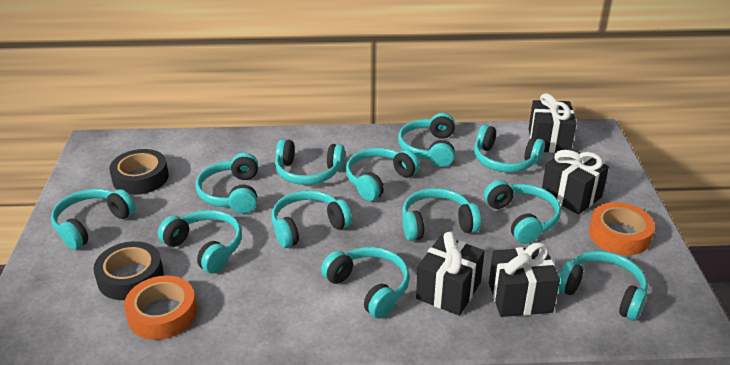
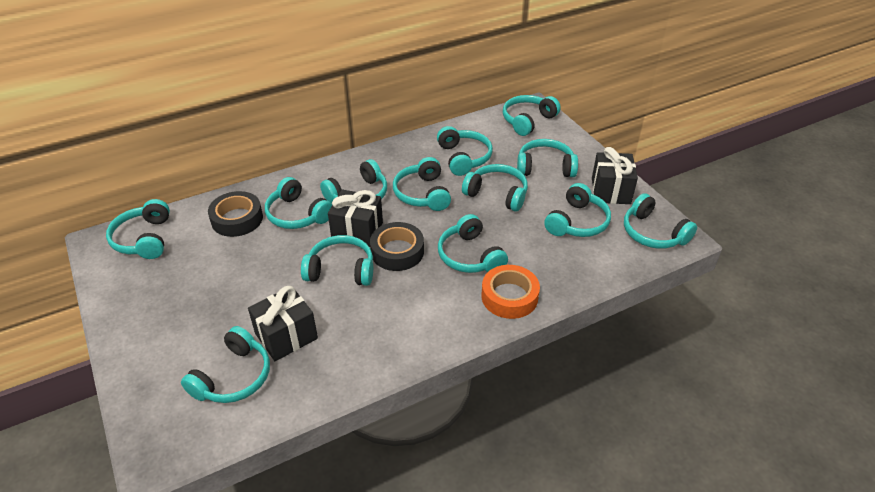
black gift: [416,231,485,316] [489,242,560,317] [529,93,576,153] [542,148,609,215] = 4 -> [248,286,318,361] [328,190,383,247] [592,147,638,204] = 3
orange tape: [124,275,197,340] [589,202,655,255] = 2 -> [481,265,540,319] = 1
turquoise headphones: [51,189,136,250] [158,210,242,274] [196,153,258,214] [271,190,352,248] [275,139,345,185] [321,247,410,319] [346,148,420,201] [398,113,455,167] [402,188,481,241] [474,124,545,172] [484,180,561,244] [558,251,648,321] = 12 -> [106,199,170,259] [181,326,270,403] [265,177,332,229] [301,235,373,286] [320,159,387,203] [393,157,451,211] [437,126,493,176] [438,214,508,273] [462,164,528,211] [503,95,561,136] [517,139,578,177] [544,183,611,237] [624,193,697,249] = 13

